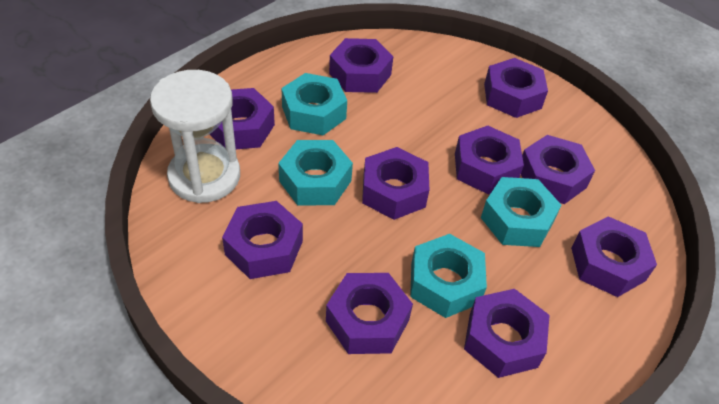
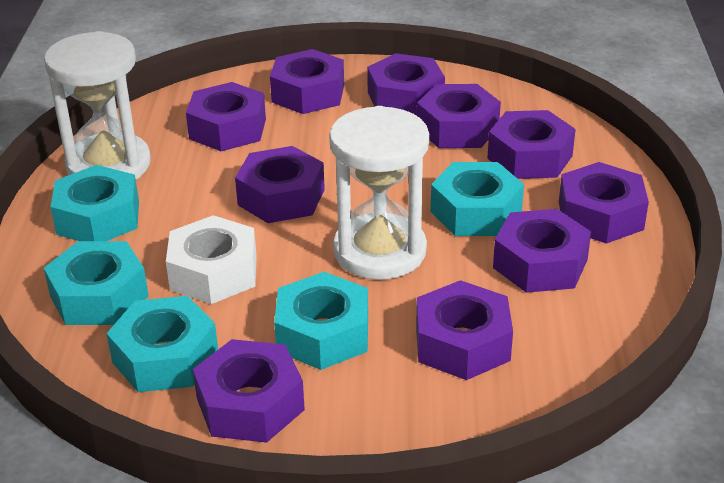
turquoise nut: [278,140,353,206] [281,73,347,135] [410,234,487,318] [481,177,561,247] = 4 -> [44,241,149,325] [50,165,139,241] [106,296,218,392] [274,272,368,370] [431,162,524,236] = 5
white hourglass: [150,70,240,203] = 1 -> [44,31,151,179] [329,106,429,280] = 2
white nut: none = 0 -> [166,215,257,304] = 1

